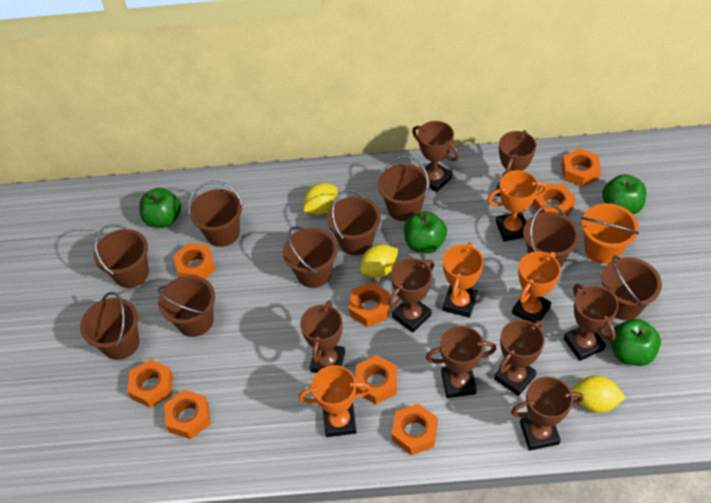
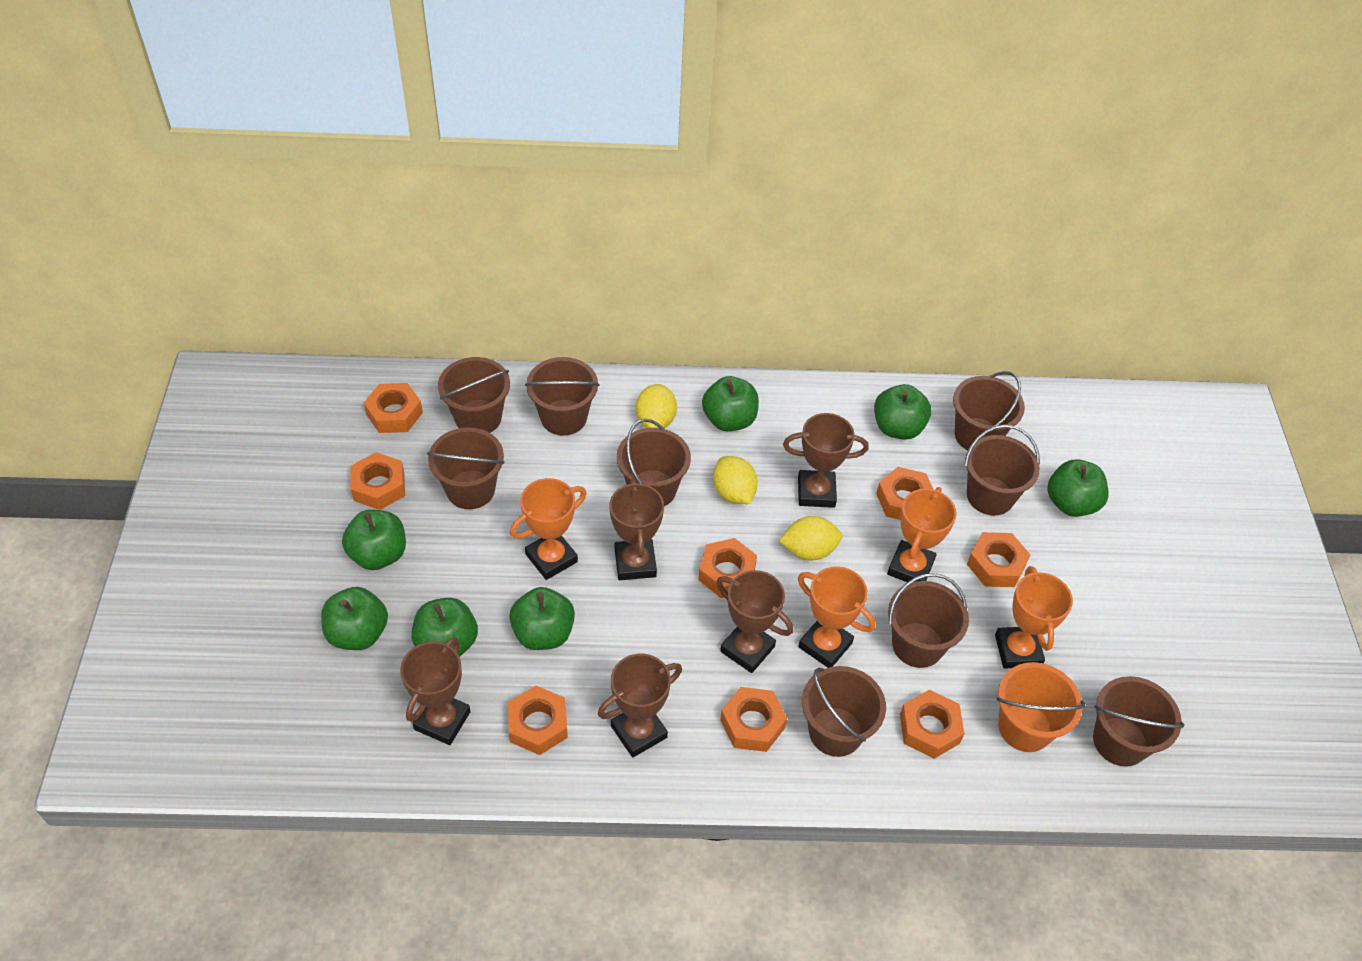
brown trophy: [300,300,345,373] [388,258,434,333] [412,121,460,192] [426,326,496,398] [494,320,545,396] [496,130,536,197] [511,376,584,451] [564,284,619,361] = 8 -> [400,637,471,745] [598,654,682,758] [609,479,664,580] [716,570,793,673] [783,413,869,508] = 5
green apple: [139,188,181,228] [404,211,447,253] [602,174,646,214] [610,319,661,366] = 4 -> [321,587,388,650] [342,510,406,570] [411,598,478,657] [509,587,575,650] [702,376,759,431] [874,384,931,440] [1048,460,1109,517] = 7

